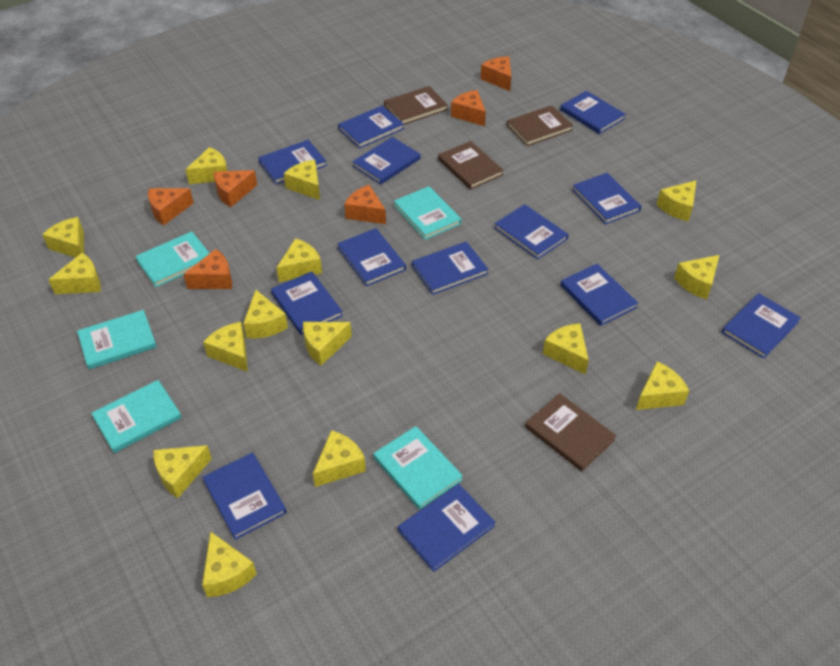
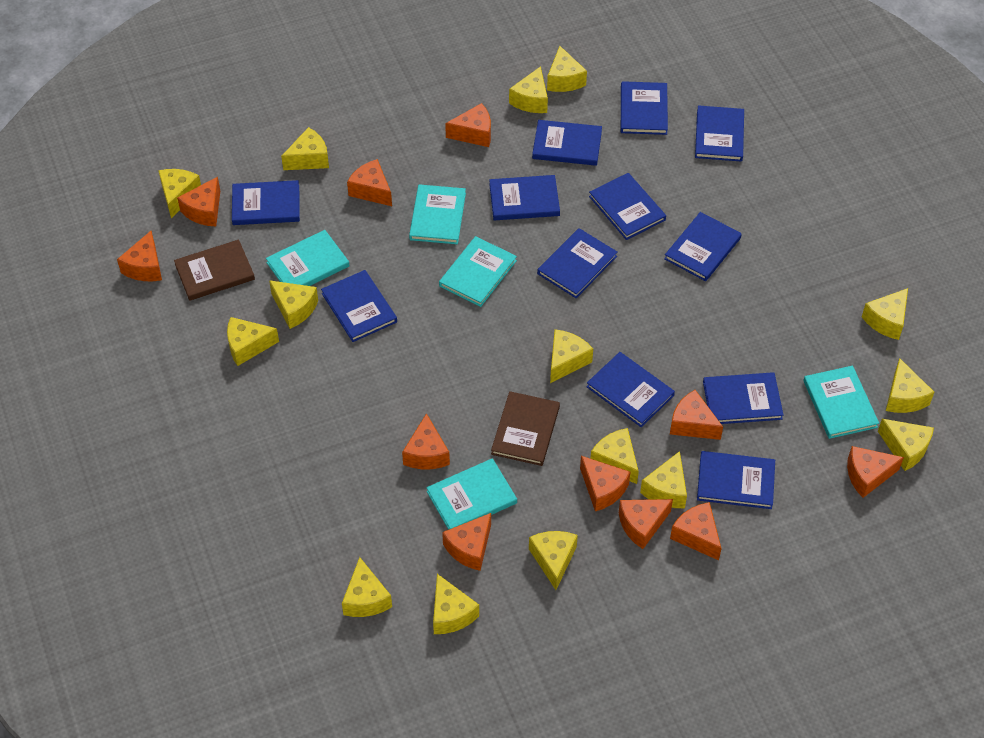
blue book: [202,452,287,540] [258,140,327,185] [271,272,343,335] [337,228,406,286] [338,106,404,149] [352,137,420,185] [398,484,495,572] [412,241,489,295] [494,204,569,259] [560,91,626,134] [560,264,638,326] [572,173,642,224] [722,293,801,359] = 13 -> [232,180,300,225] [321,270,397,342] [489,175,560,220] [532,120,602,166] [537,228,618,298] [587,352,675,427] [589,173,666,240] [621,81,668,135] [664,212,742,281] [695,105,744,162] [697,451,775,509] [703,372,784,424] = 12
brown book: [384,86,448,125] [438,141,504,190] [507,105,573,146] [525,393,616,472] = 4 -> [174,239,255,301] [491,391,560,466] = 2
orange cheese: [148,188,194,226] [183,249,232,289] [214,170,257,207] [344,185,386,224] [451,90,486,126] [481,56,511,91] = 6 -> [117,231,162,281] [177,177,220,226] [347,159,392,206] [402,413,450,469] [442,513,491,571] [445,103,491,147] [580,456,630,511] [619,499,673,549] [670,390,723,440] [670,502,722,560] [847,446,904,498] = 11

